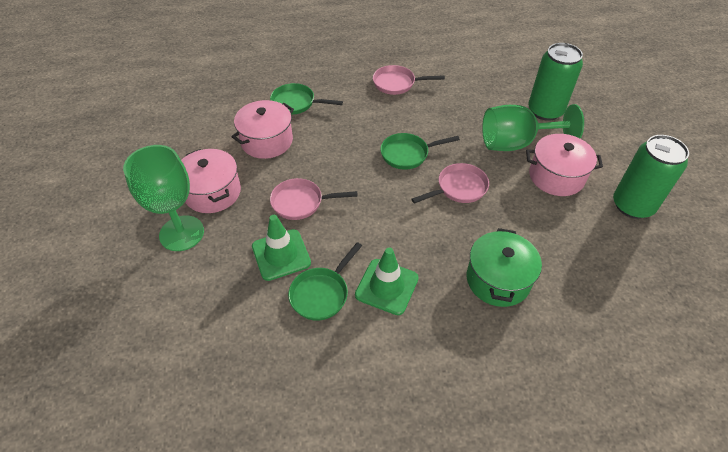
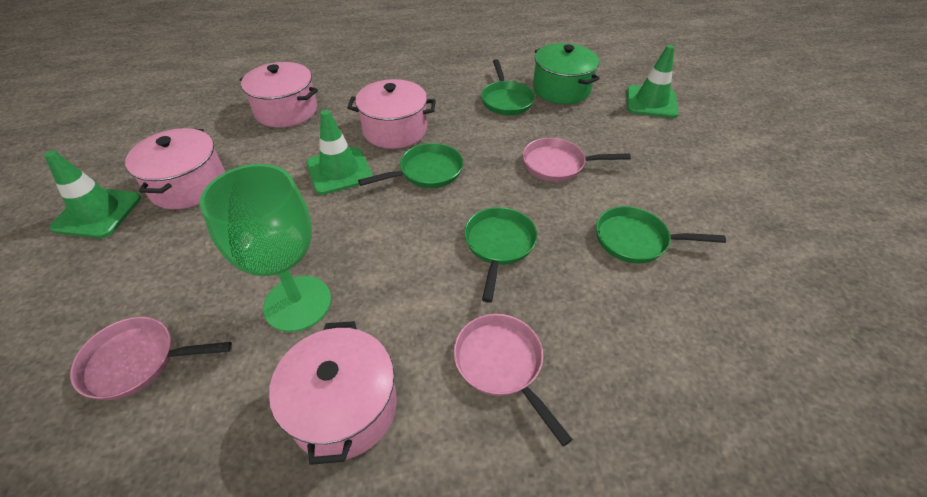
green can: [528,43,583,121] [613,135,689,219] = 2 -> none = 0
green goblet: [123,145,204,251] [482,104,584,151] = 2 -> [200,164,331,332] = 1
green pan: [270,83,343,115] [288,242,362,321] [380,133,460,170] = 3 -> [358,143,463,188] [464,207,537,303] [481,59,535,115] [596,206,726,263] = 4
green traffic cone: [252,215,311,281] [355,248,419,315] = 2 -> [44,150,141,238] [306,110,373,195] [627,45,679,118] = 3
pink pot: [181,149,241,213] [231,100,294,159] [526,134,603,196] = 3 -> [125,128,225,209] [240,62,318,128] [269,321,397,465] [347,79,436,149] = 4

